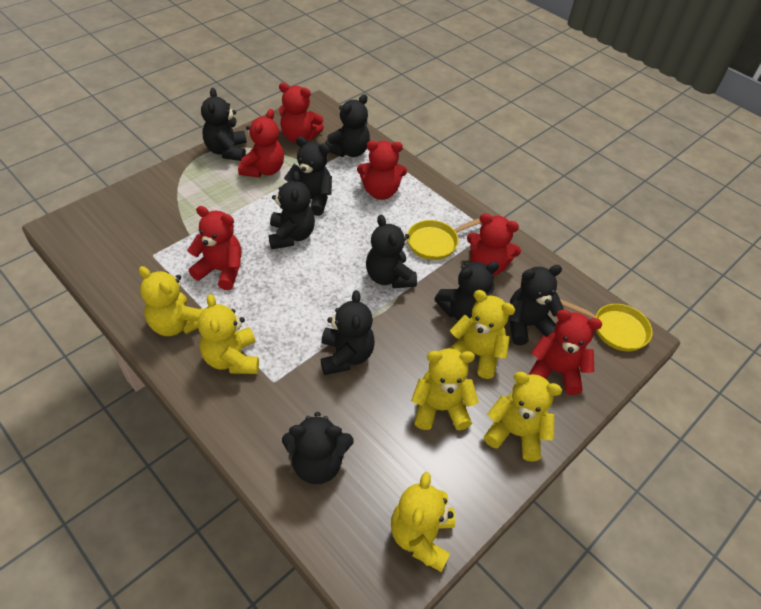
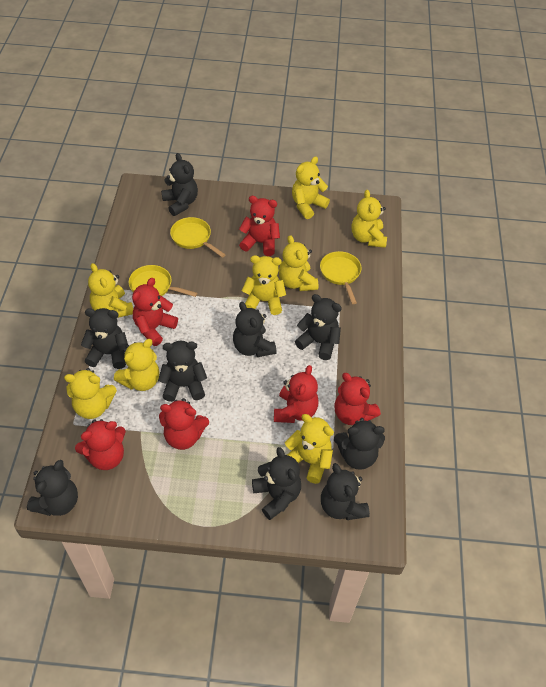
yellow pan: [407,218,481,260] [560,299,652,351] = 2 -> [129,265,197,297] [170,217,226,258] [320,251,361,304] = 3
yellow teddy bear: [139,266,204,336] [198,294,259,374] [391,472,455,572] [411,348,479,430] [450,290,515,379] [484,372,562,462] = 6 -> [64,368,117,419] [88,263,133,318] [114,339,160,391] [242,255,286,315] [279,235,318,291] [285,414,334,484] [292,157,330,219] [352,190,387,248] = 8

